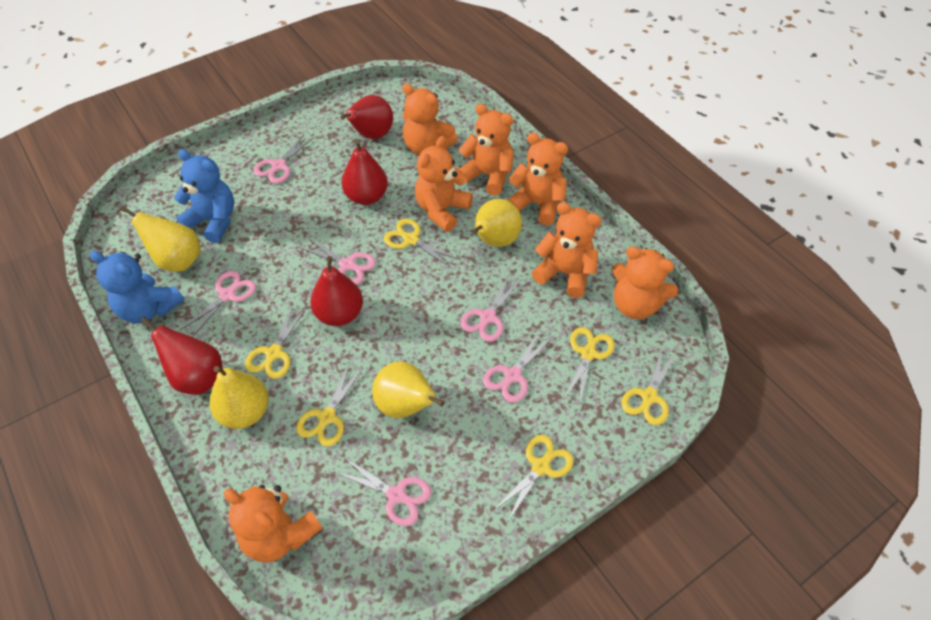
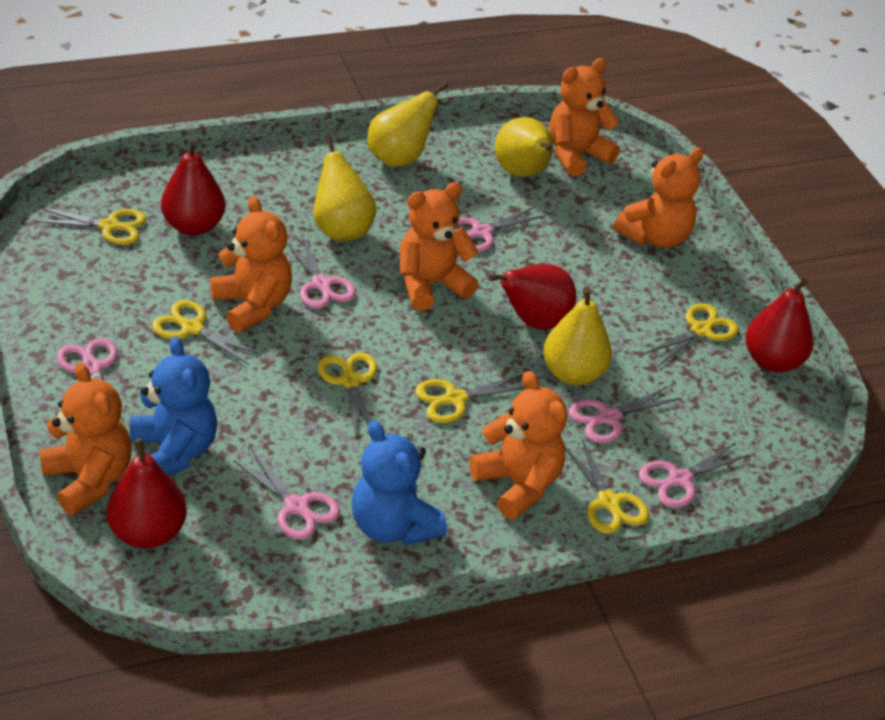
orange teddy bear: [224,485,323,563] [402,84,458,155] [415,136,473,232] [458,104,514,196] [508,133,568,225] [532,202,602,298] [612,246,678,319] = 7 -> [39,362,132,516] [210,196,292,333] [400,182,479,311] [469,371,567,520] [549,58,620,177] [614,148,704,248] = 6

